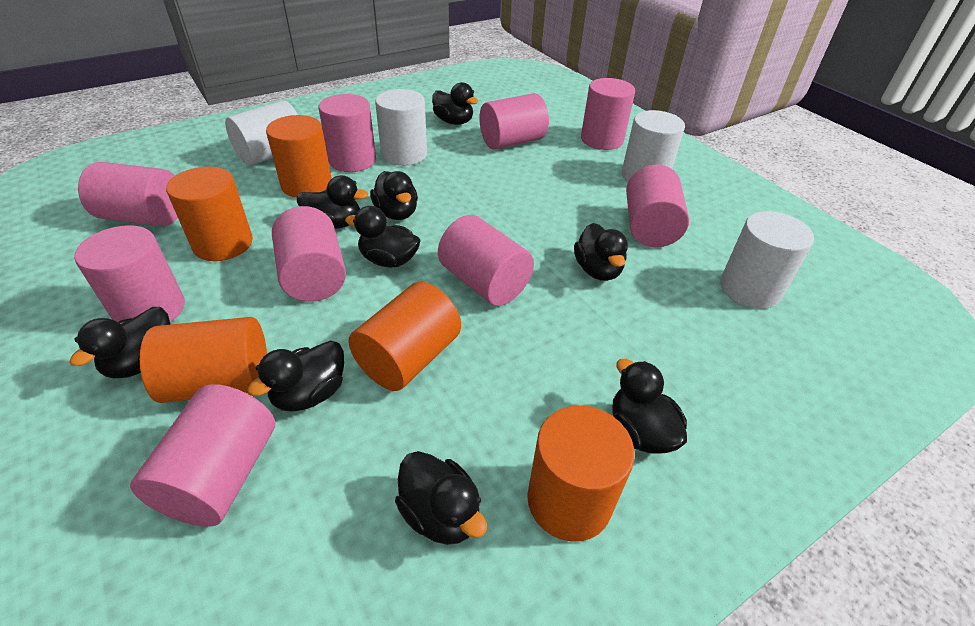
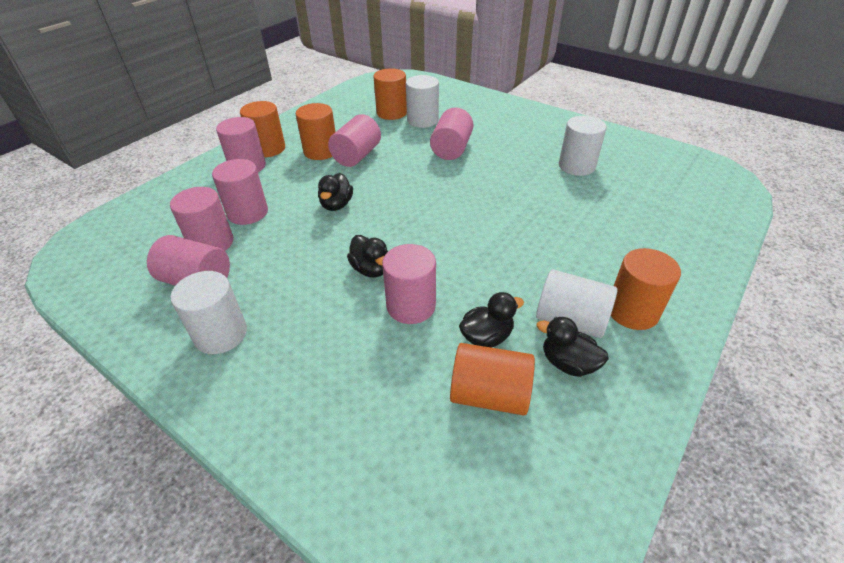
black duck: [70,307,171,378] [247,341,344,412] [297,175,368,229] [345,206,421,267] [370,171,418,220] [395,451,487,545] [432,82,478,125] [574,223,628,281] [612,359,687,454] = 9 -> [318,173,353,211] [347,235,388,278] [459,292,524,348] [537,317,609,377] = 4
pink cylinder: [74,225,185,322] [78,162,178,226] [130,384,275,526] [272,206,346,302] [319,94,376,172] [438,215,534,306] [479,93,549,149] [581,78,635,150] [626,164,689,247] = 9 -> [147,235,230,286] [170,187,233,251] [212,159,268,225] [216,117,266,172] [328,114,381,167] [382,244,436,324] [430,108,473,160] = 7

